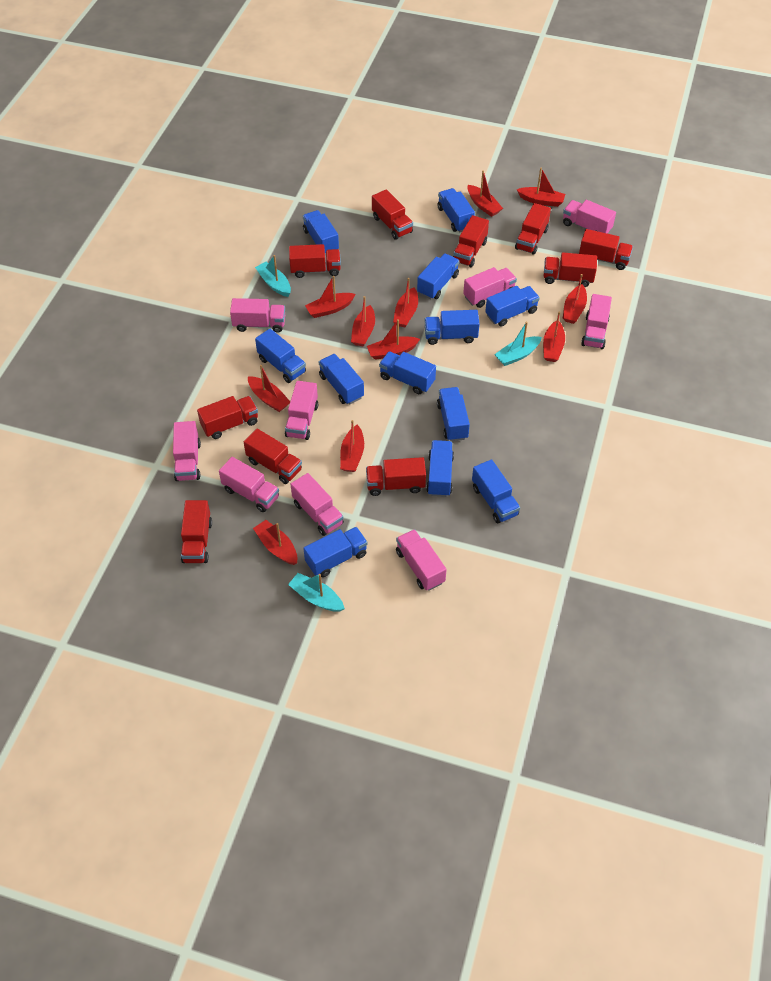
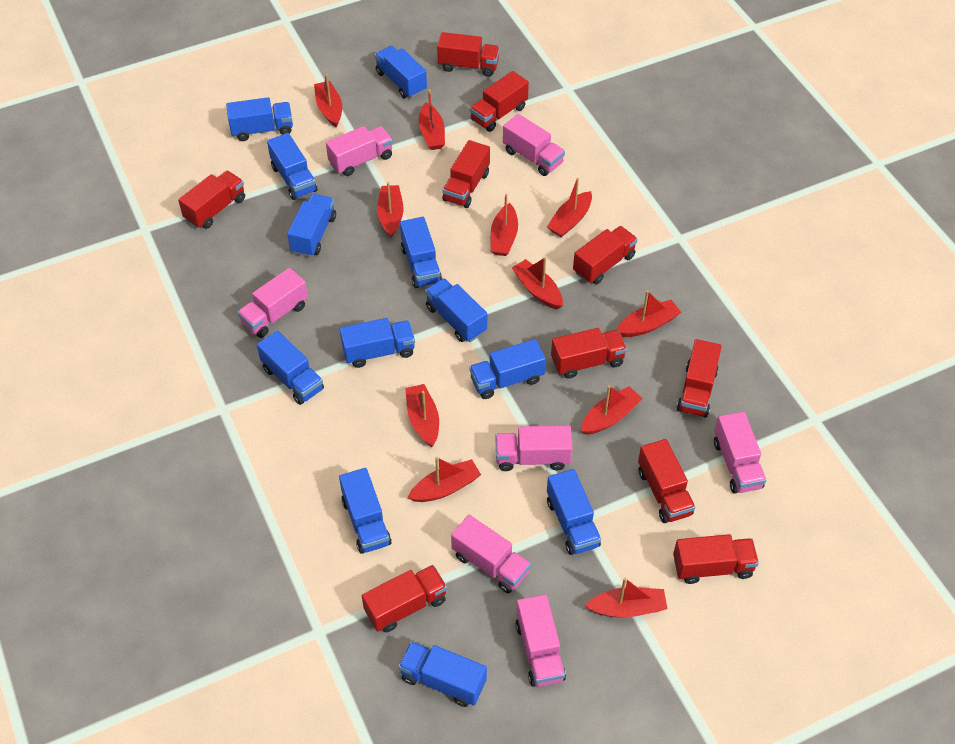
pink truck: [173,421,201,481] [219,457,279,512] [230,298,285,333] [285,381,318,440] [291,473,344,536] [396,529,447,591] [463,267,517,308] [563,200,616,234] [581,294,612,349] = 9 -> [237,268,308,338] [326,126,393,176] [451,515,531,593] [495,426,573,471] [503,114,565,176] [516,594,566,687] [714,412,766,493] = 7
turquoise boat: [255,255,291,297] [288,573,345,612] [494,322,542,366] = 3 -> none = 0

